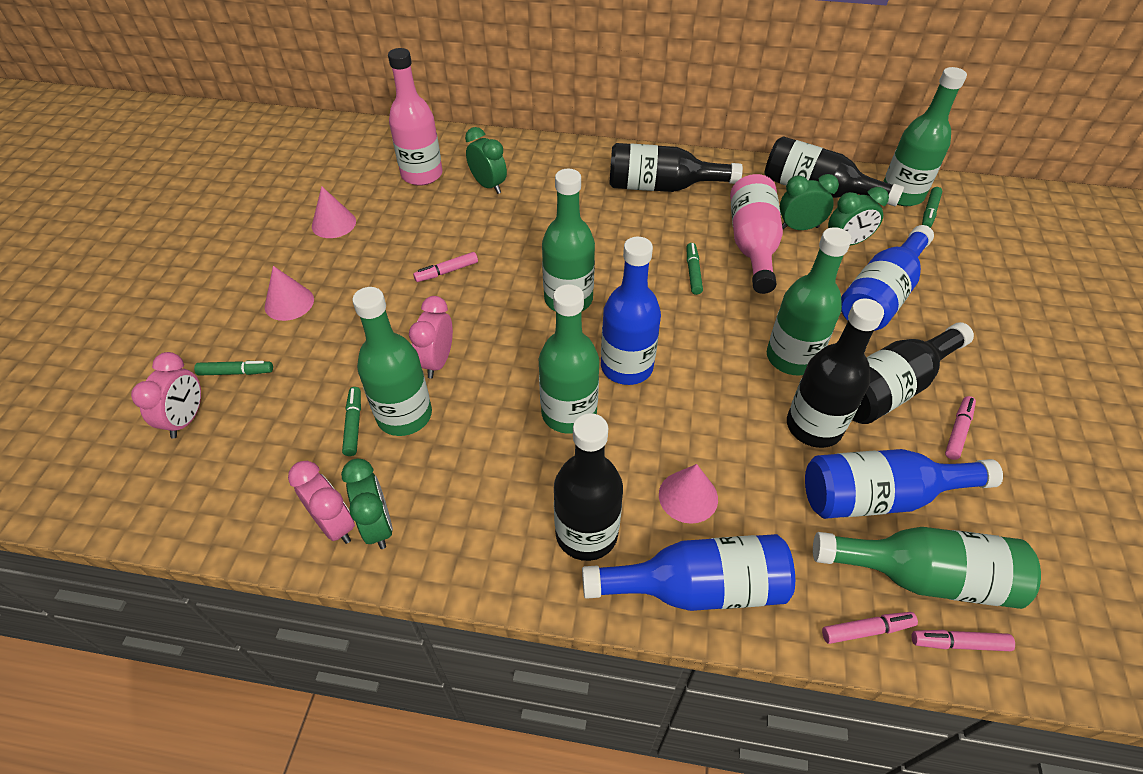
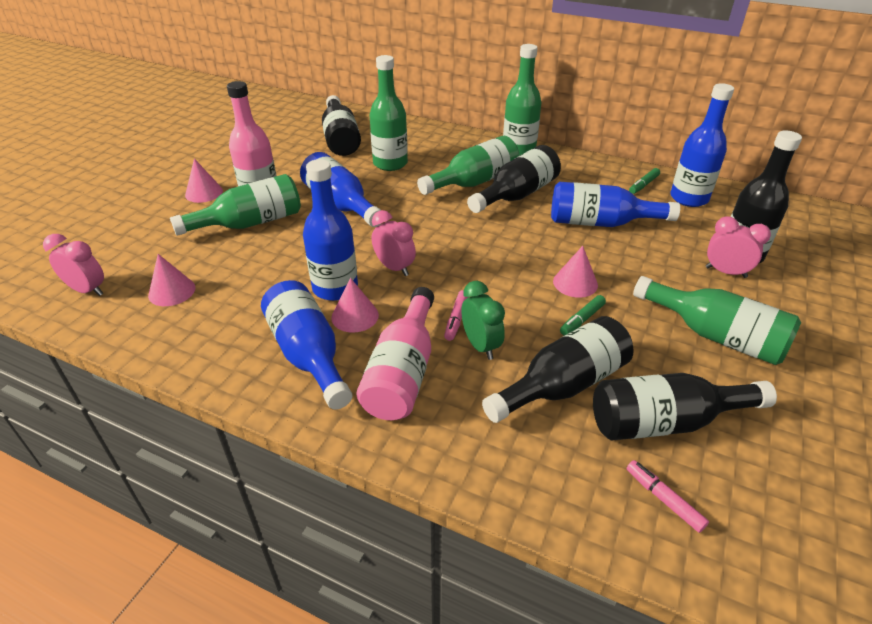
blue bottle: [582,534,795,611] [601,237,661,385] [805,449,1003,519] [841,225,934,331] = 4 -> [261,280,352,409] [300,152,381,227] [303,159,358,301] [551,182,680,227] [670,83,734,207] = 5
green bottle: [352,287,432,436] [539,284,599,434] [542,169,595,312] [767,227,852,376] [813,527,1041,609] [883,67,967,206] = 6 -> [170,174,301,236] [370,55,408,171] [417,136,519,195] [503,44,541,156] [633,276,801,365] = 5
green clock: [341,459,393,549] [465,127,507,194] [780,174,839,230] [828,187,889,246] = 4 -> [461,281,505,360] = 1
green marker: [194,361,273,376] [342,387,361,456] [687,243,703,295] [922,187,942,228] = 4 -> [560,295,606,336] [629,168,660,194] = 2
pink cone: [265,266,314,321] [312,186,356,238] [659,464,718,524] = 3 -> [148,254,195,306] [185,158,223,203] [331,278,379,333] [553,246,598,298] = 4
pink marker: [413,252,478,282] [822,612,918,644] [912,630,1015,651] [945,396,976,460] = 4 -> [444,290,468,341] [627,460,709,533] = 2

